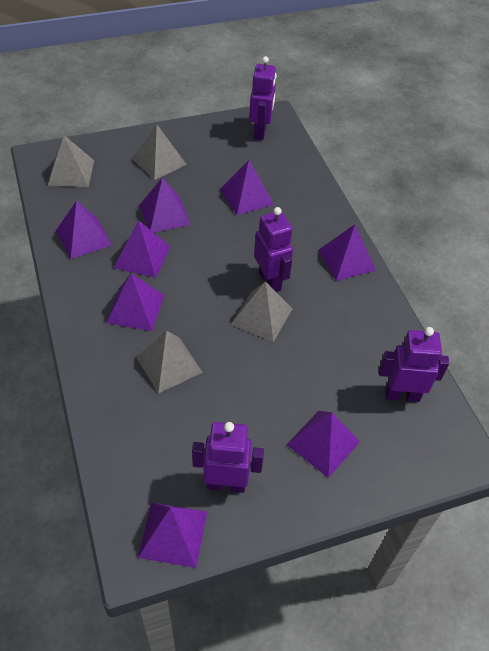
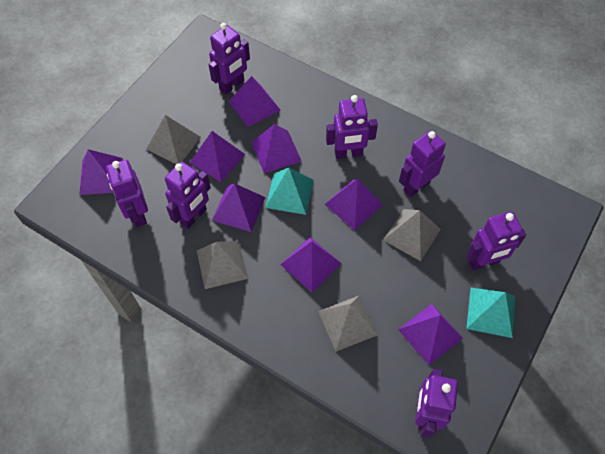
purple robot: [192,422,264,493] [249,56,277,140] [254,207,293,292] [379,327,449,402] = 4 -> [106,160,148,227] [165,162,211,229] [209,23,250,95] [326,95,378,159] [399,131,446,197] [415,368,458,438] [466,212,526,270] = 7
turquoise pyramid: none = 0 -> [265,168,314,215] [466,288,515,338] = 2

